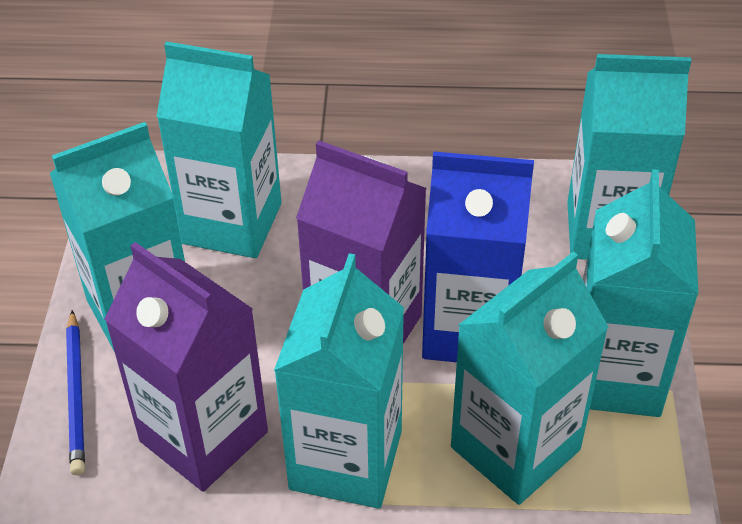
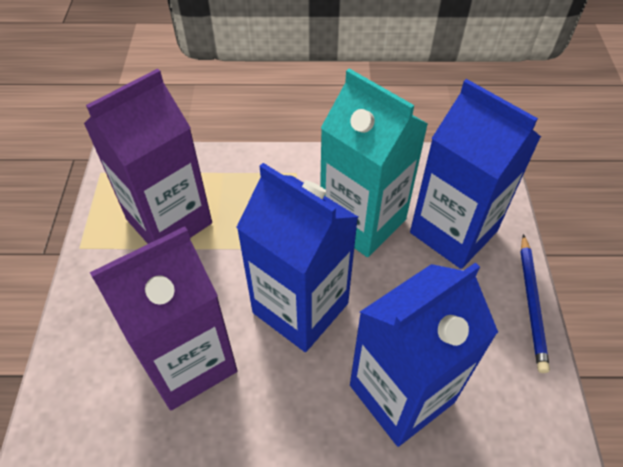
blue carton: [422,151,534,362] = 1 -> [236,163,358,352] [350,262,498,447] [410,79,541,269] = 3
turquoise carton: [49,122,185,350] [156,41,282,258] [274,253,404,509] [451,251,609,505] [567,54,691,260] [583,169,698,417] = 6 -> [320,68,428,257] = 1

